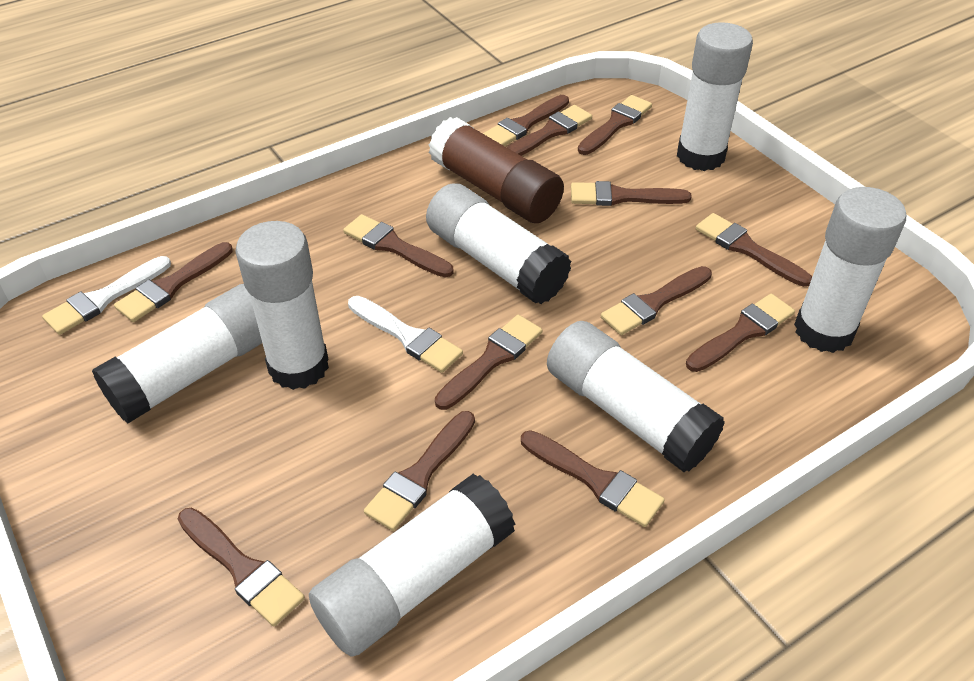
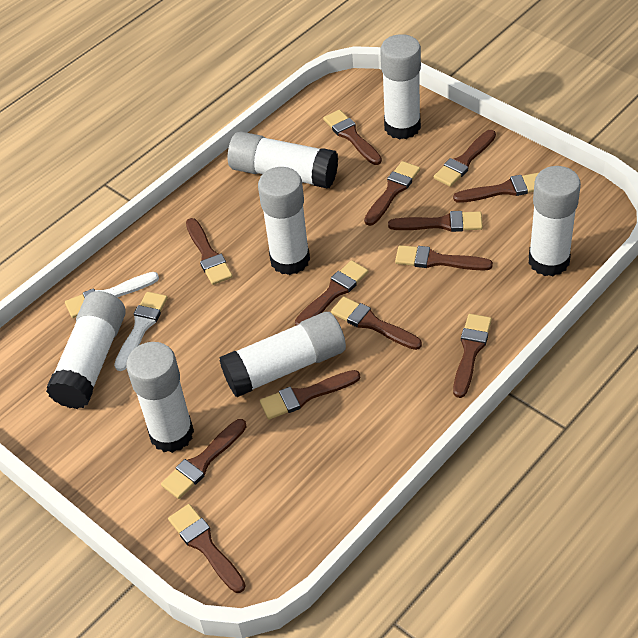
brown glue stick: [429,117,564,223] = 1 -> none = 0

